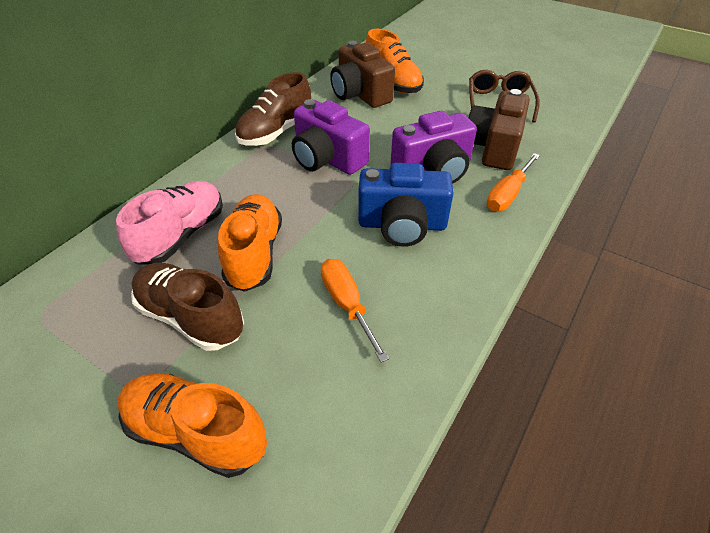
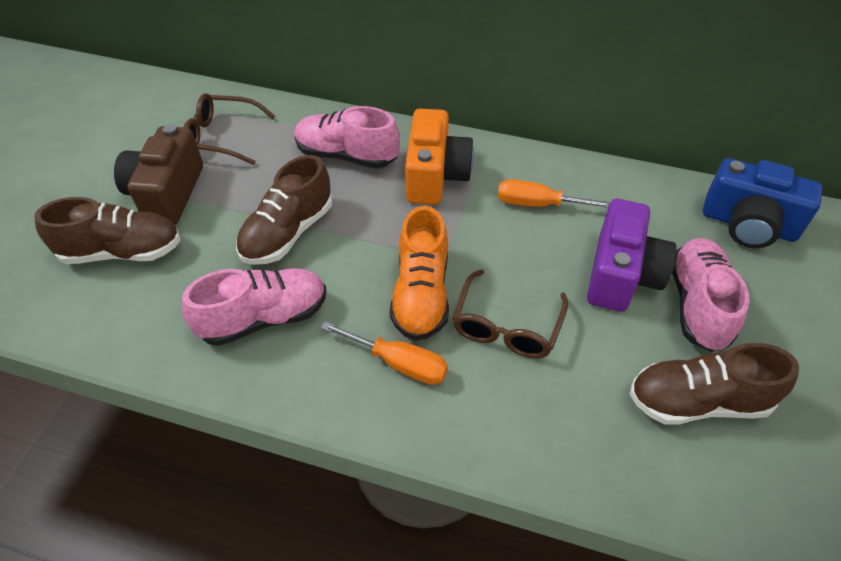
brown camera: [330,41,395,108] [468,89,530,170] = 2 -> [114,124,203,225] = 1
brown glasses: [469,70,540,123] = 1 -> [183,93,276,165] [452,269,568,359] = 2
brown shoe: [131,263,244,351] [235,72,311,146] = 2 -> [35,197,181,264] [236,155,332,265] [630,343,799,425] = 3
orange camera: none = 0 -> [405,109,474,205] = 1
orange shoe: [118,373,267,478] [218,194,282,292] [365,29,424,94] = 3 -> [390,206,449,341] = 1
pink shoe: [116,181,223,265] = 1 -> [182,268,326,346] [294,106,400,169] [672,238,750,352] = 3
purple camera: [292,99,370,175] [391,111,477,184] = 2 -> [587,199,677,312] = 1

